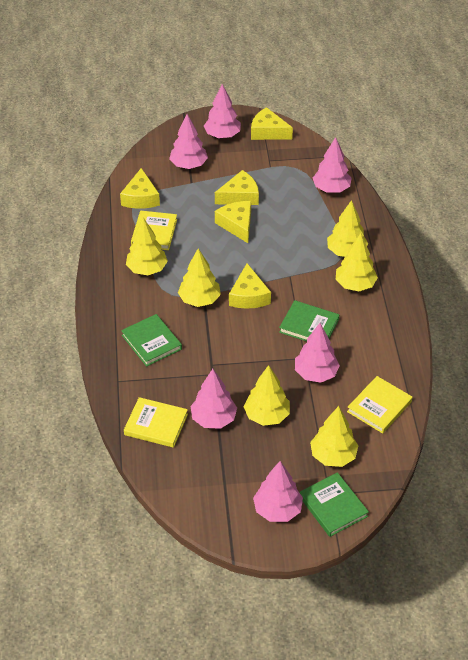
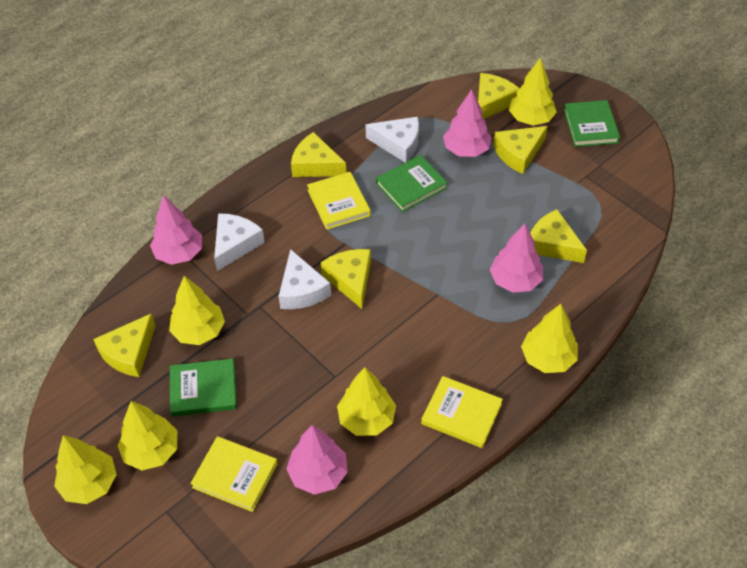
pink tree: [169,114,208,169] [191,369,237,429] [204,84,241,138] [253,461,303,522] [295,323,340,383] [313,137,352,193] = 6 -> [150,195,202,265] [286,425,348,495] [443,89,492,157] [490,223,543,293] = 4
white cheese: none = 0 -> [214,213,265,271] [279,249,331,309] [366,117,419,162] = 3
yellow cheese: [120,168,160,209] [215,170,259,205] [215,201,251,243] [229,263,271,309] [251,107,293,140] = 5 -> [93,313,156,377] [291,132,346,177] [321,249,371,309] [478,73,519,119] [493,126,548,174] [530,209,587,263] = 6

